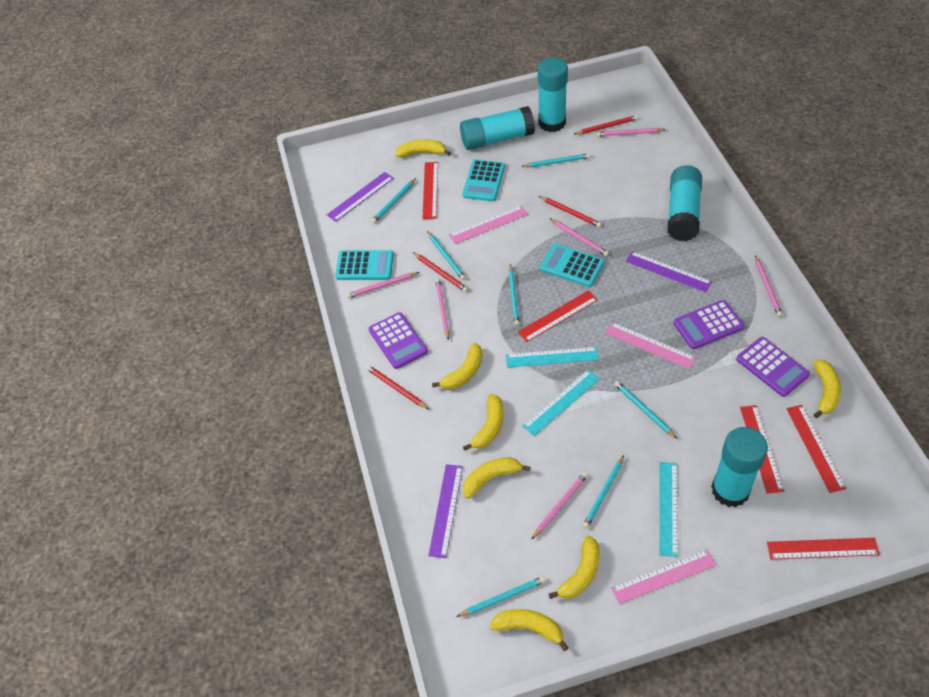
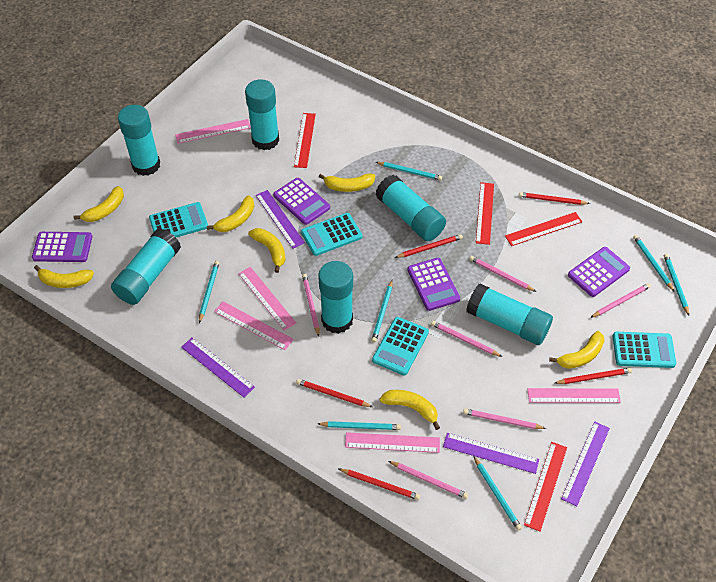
pink ruler: [449,205,528,244] [605,322,696,369] [611,549,716,604] = 3 -> [175,119,251,144] [214,301,294,350] [238,267,296,330] [345,432,440,453] [528,388,621,403] = 5
purple calculator: [369,312,428,369] [673,300,744,349] [736,337,810,397] = 3 -> [32,232,92,262] [273,178,330,225] [407,258,460,311] [568,247,630,297] = 4
purple ruler: [327,172,394,222] [428,464,463,558] [626,251,712,292] = 3 -> [181,337,255,397] [256,190,305,249] [443,433,539,474] [561,422,610,506] = 4
red pencil: [366,365,429,409] [413,252,468,292] [539,196,602,227] [574,115,638,134] = 4 -> [296,379,373,407] [339,469,420,500] [395,234,463,258] [519,192,590,205] [555,368,632,384] = 5
red ruler: [422,162,438,219] [518,290,598,342] [740,405,785,494] [767,538,880,560] [787,405,847,493] = 5 -> [294,113,316,168] [476,182,494,245] [505,212,582,246] [524,442,567,532] = 4
turquoise calculator: [335,250,394,280] [462,159,505,201] [540,244,604,287] = 3 -> [149,202,208,238] [301,213,362,256] [372,317,429,375] [612,332,676,368] = 4
turquoise glue stick: [460,106,535,150] [538,58,568,132] [667,165,702,241] [711,427,768,507] = 4 -> [111,228,181,305] [118,105,160,176] [245,79,279,150] [318,261,353,334] [376,174,446,241] [466,284,553,345] = 6
turquoise ruler: [506,347,599,368] [522,370,600,436] [659,462,678,557] = 3 -> none = 0

